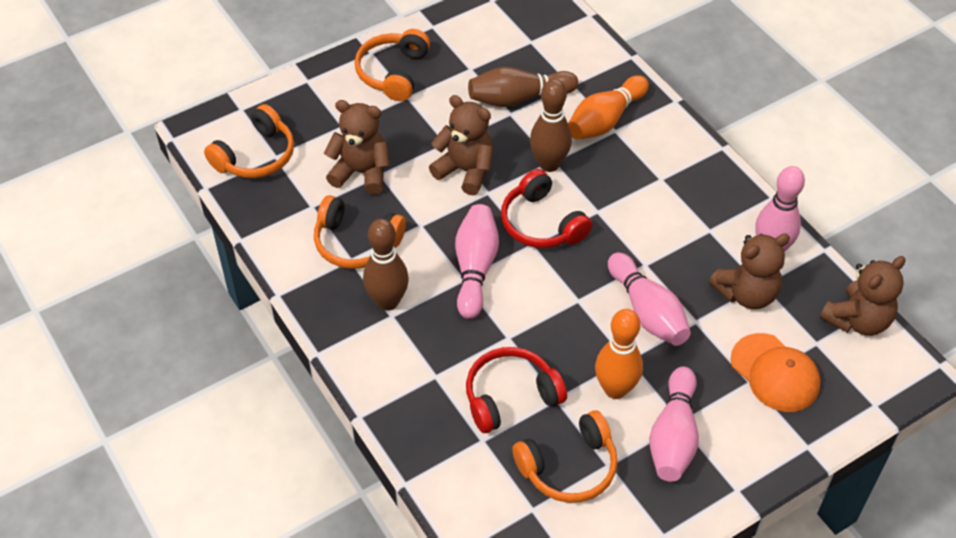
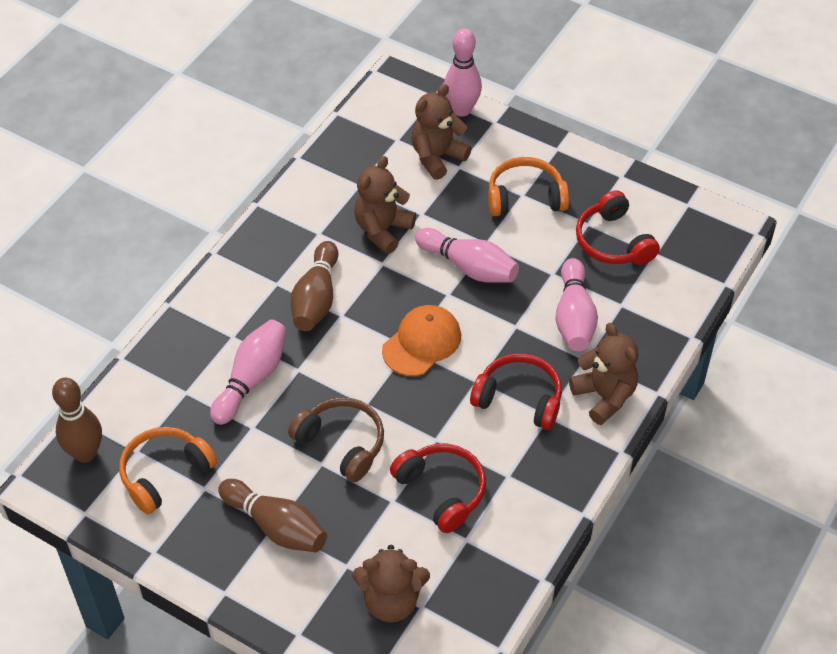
brown headphones: none = 0 -> [288,397,384,482] = 1
orange bowling pin: [568,75,649,140] [595,309,643,399] = 2 -> none = 0
orange headphones: [204,104,294,178] [314,195,406,269] [355,29,430,101] [512,410,618,503] = 4 -> [119,427,217,514] [488,157,569,216] = 2
red headphones: [466,347,567,433] [501,169,592,248] = 2 -> [390,444,486,533] [470,353,562,430] [576,190,660,265] = 3

